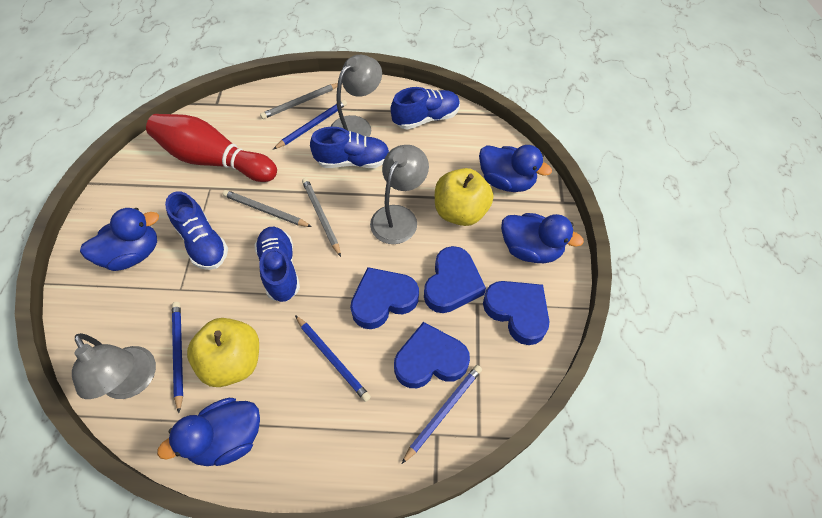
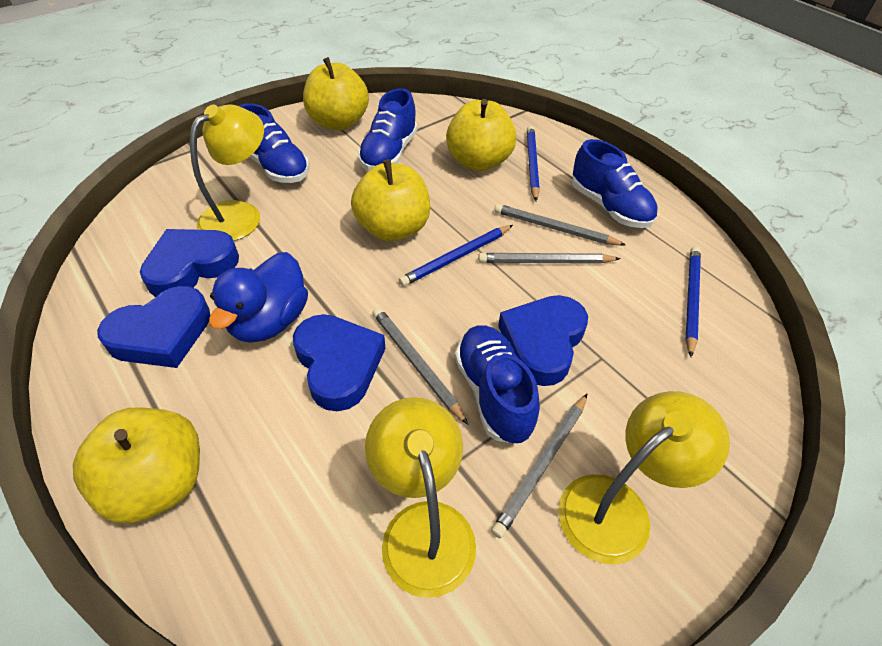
blue duck: [80,208,159,271] [157,398,260,466] [479,145,552,192] [501,213,584,263] = 4 -> [209,252,308,343] = 1
blue pencil: [172,302,183,413] [273,100,347,150] [295,315,371,402] [401,365,482,464] = 4 -> [399,225,513,286] [527,126,540,201] [685,247,701,357] = 3
grey lamp: [72,333,156,399] [330,55,382,137] [370,145,429,244] = 3 -> none = 0
grey pencil: [223,190,312,227] [260,83,338,119] [302,178,341,257] = 3 -> [373,307,469,425] [478,253,621,264] [491,394,587,538] [494,204,626,246] = 4
red bowling pin: [146,114,277,182] = 1 -> none = 0
yellow apple: [187,318,259,387] [435,168,493,226] = 2 -> [73,407,200,524] [303,57,369,130] [351,159,430,241] [446,99,517,171] = 4
yellow lamp: none = 0 -> [190,104,264,241] [365,397,476,598] [558,391,730,564] = 3

